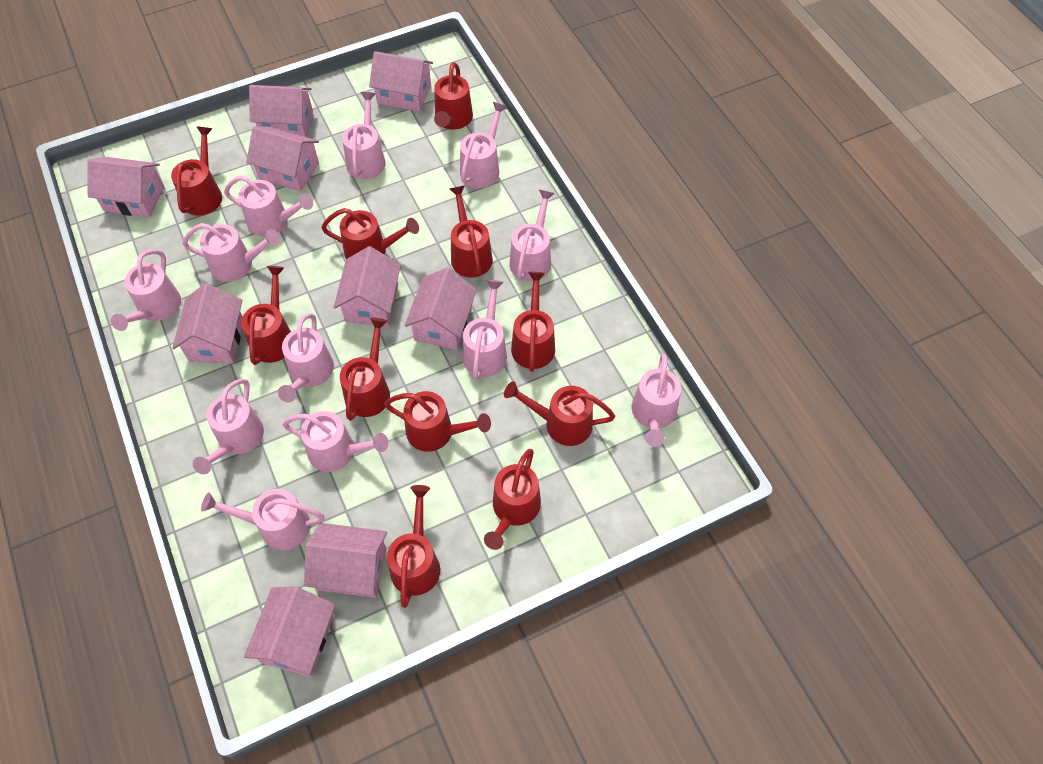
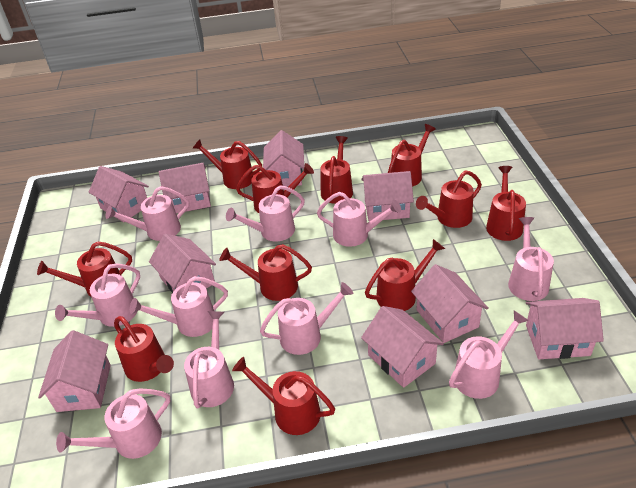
pink watering can: [111,250,181,331] [183,223,280,282] [193,379,264,474] [201,489,324,550] [224,175,313,237] [278,313,334,403] [283,411,388,472] [342,92,386,179] [460,102,507,188] [463,279,507,380] [509,189,555,281] [632,354,681,447] = 12 -> [55,263,140,327] [56,388,170,459] [106,186,189,241] [130,276,228,337] [184,311,234,408] [226,185,305,242] [260,282,354,355] [317,192,401,247] [449,311,529,399] [508,217,554,301] = 10

